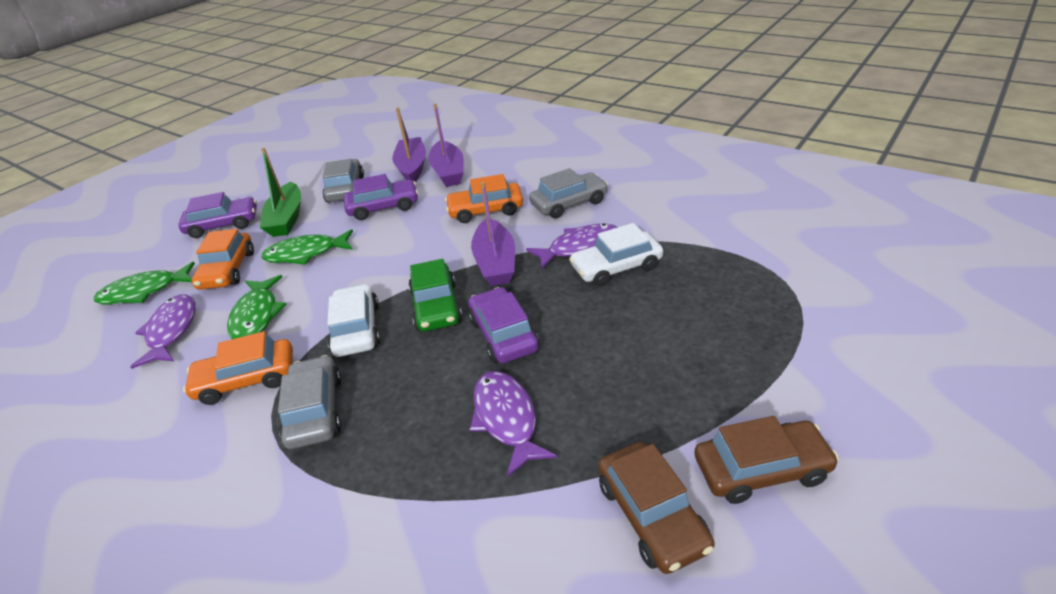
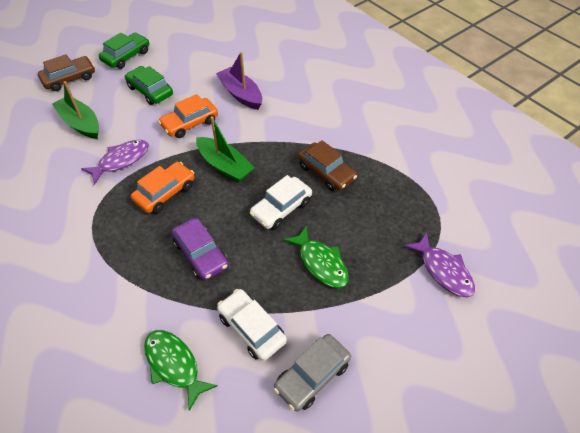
green boat: [260,148,301,237] = 1 -> [52,81,99,139] [196,116,255,183] = 2
green car: [408,259,462,331] = 1 -> [99,33,149,69] [125,66,173,105] = 2
green fish: [93,262,195,304] [227,275,286,339] [261,229,353,265] = 3 -> [144,330,218,411] [283,225,349,288] = 2
grey car: [278,355,342,449] [322,159,364,203] [529,168,608,219] = 3 -> [274,334,351,412] = 1
orange car: [183,331,293,405] [192,229,254,290] [445,174,523,223] = 3 -> [131,162,195,213] [158,94,218,138] = 2
purple boat: [392,107,426,182] [428,104,464,187] [471,182,515,286] = 3 -> [216,52,262,110] = 1
purple car: [178,192,257,238] [344,174,418,220] [468,287,539,363] = 3 -> [171,218,229,280] = 1
purple fish: [130,294,195,369] [469,371,557,477] [526,224,618,269] = 3 -> [81,140,149,185] [404,232,475,297] = 2

